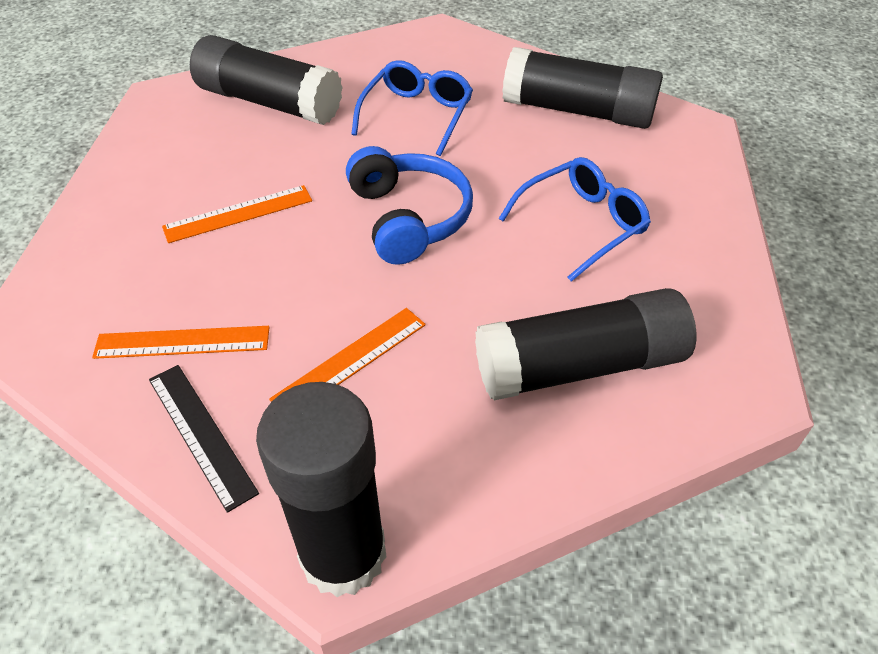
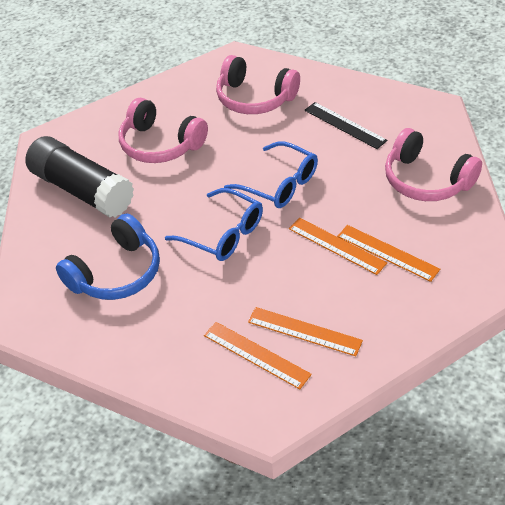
black glue stick: [190,35,343,125] [256,382,387,597] [475,288,696,400] [502,47,663,129] = 4 -> [25,136,134,217] = 1
orange ruler: [92,326,269,359] [162,185,312,243] [269,308,426,402] = 3 -> [204,322,312,389] [248,307,363,356] [289,218,387,275] [337,225,440,282] = 4
pink headphones: none = 0 -> [119,98,208,163] [216,55,300,114] [385,128,482,201] = 3

